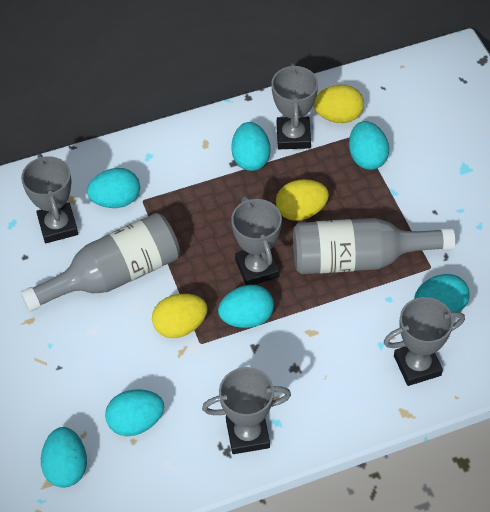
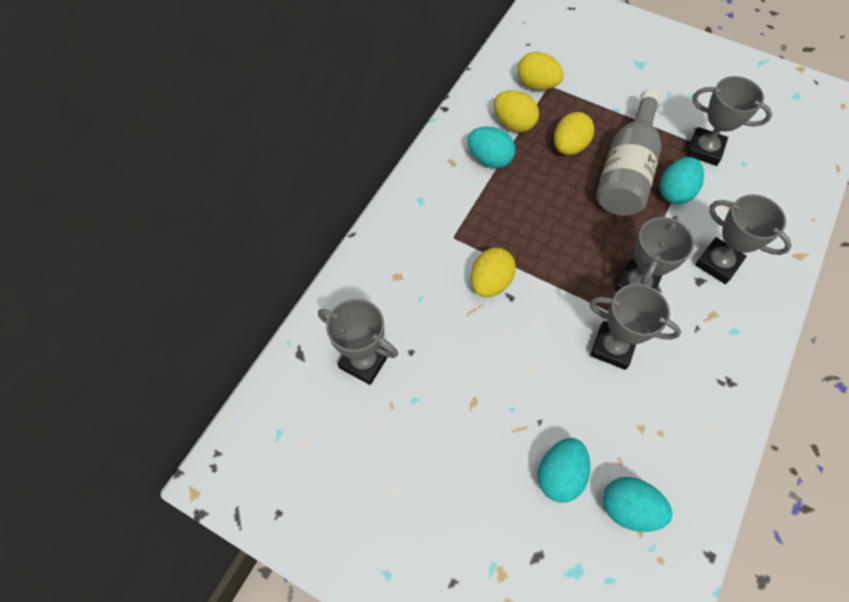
grey bottle: [21,213,180,312] [293,218,455,274] = 2 -> [596,89,662,216] = 1
turquoise egg: [41,427,87,488] [87,168,140,208] [105,389,164,436] [218,285,274,328] [231,122,271,171] [349,121,389,170] [414,274,470,312] = 7 -> [467,127,515,168] [538,438,590,502] [603,477,672,532] [660,157,704,204] = 4
yellow egg: [152,294,208,338] [276,179,329,221] [313,85,364,123] = 3 -> [471,248,516,297] [494,91,539,132] [517,52,563,90] [554,112,594,155] = 4

